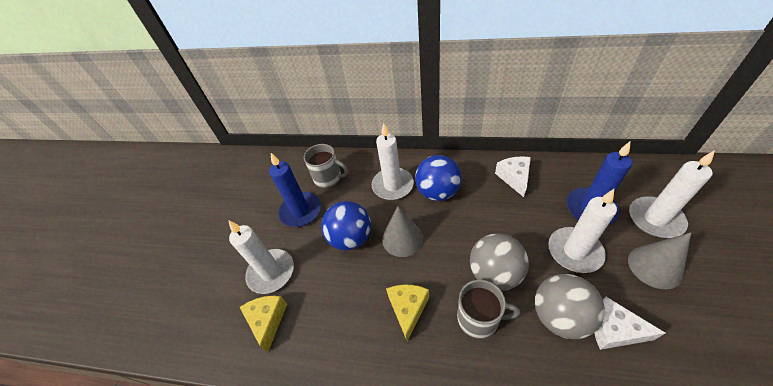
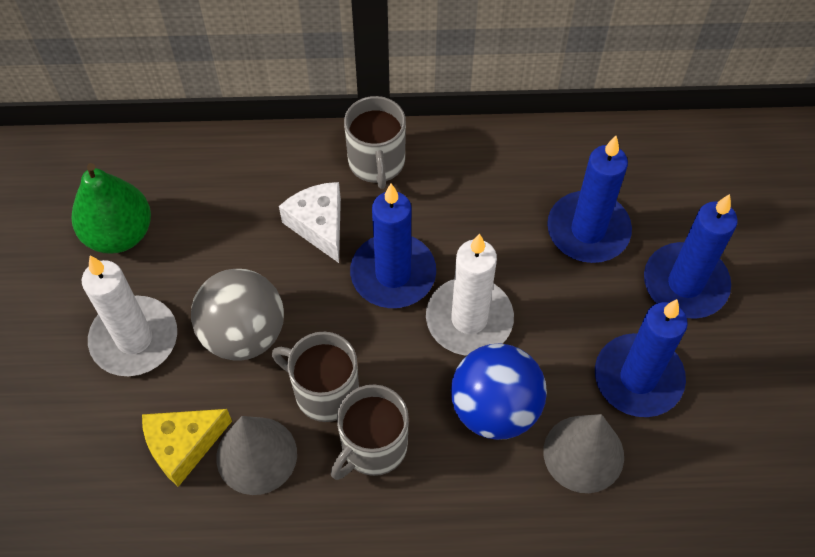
blue ball: [321,201,371,250] [415,155,461,201] = 2 -> [451,343,547,440] = 1
blue candle: [269,153,321,227] [566,142,632,225] = 2 -> [350,184,436,308] [547,136,632,263] [595,299,688,417] [644,194,738,319] = 4
green pear: none = 0 -> [72,163,151,254] = 1
grey ball: [470,233,529,291] [535,274,605,339] = 2 -> [191,269,284,361] = 1
grey mug: [304,144,348,188] [457,280,520,339] = 2 -> [272,332,359,422] [331,385,409,480] [344,96,406,189] = 3
white candle: [229,221,294,294] [372,123,414,200] [548,189,617,273] [629,150,715,238] = 4 -> [82,256,177,376] [426,233,514,355] = 2
white cheese: [495,156,531,197] [594,297,665,350] = 2 -> [279,182,341,263] = 1
yellow cheese: [240,296,287,352] [386,285,429,342] = 2 -> [142,409,232,487] = 1

